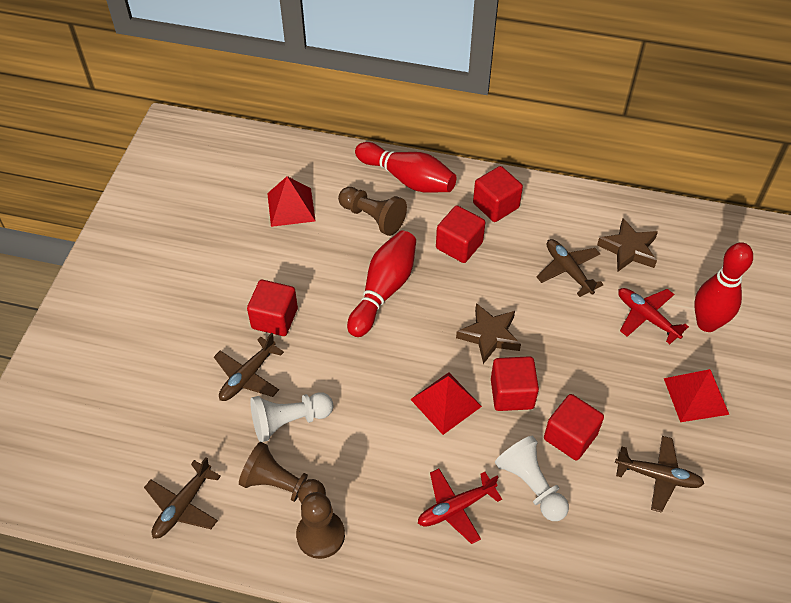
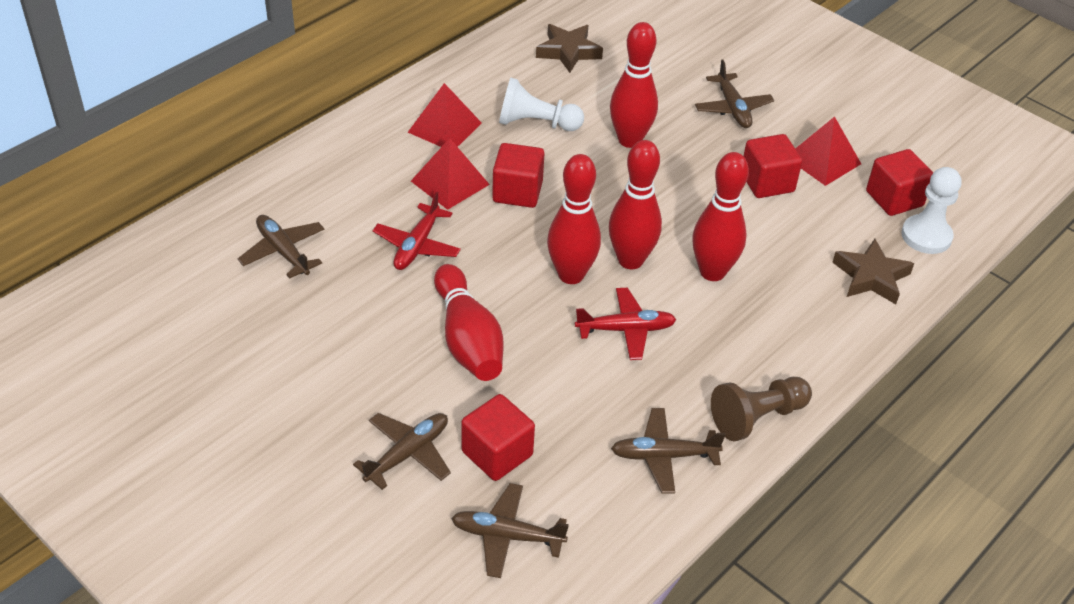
brown pawn: [239,442,326,503] [296,492,345,559] [338,187,407,236] = 3 -> [711,377,812,441] = 1
brown plane: [144,457,221,538] [214,333,284,401] [536,239,604,297] [615,436,705,513] = 4 -> [237,215,325,279] [353,413,451,490] [451,483,569,578] [611,408,726,493] [695,60,774,128] = 5
red bowling pin: [347,231,416,337] [355,142,457,193] [694,242,753,332] = 3 -> [434,264,503,381] [547,154,601,284] [609,140,662,269] [610,22,658,148] [692,152,749,281] = 5
red cube: [247,280,298,336] [436,205,485,263] [473,166,523,222] [491,356,539,411] [544,394,604,460] = 5 -> [461,394,535,481] [492,143,544,208] [744,134,802,198] [866,149,933,216] = 4

